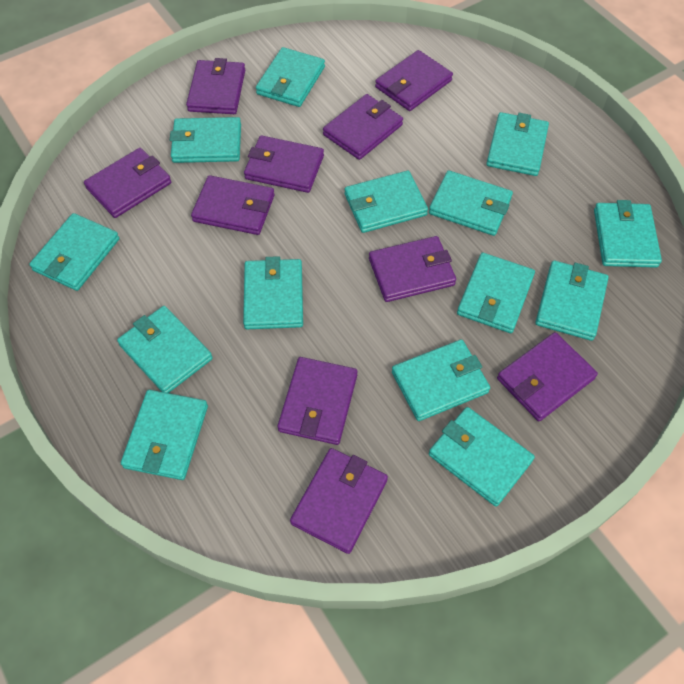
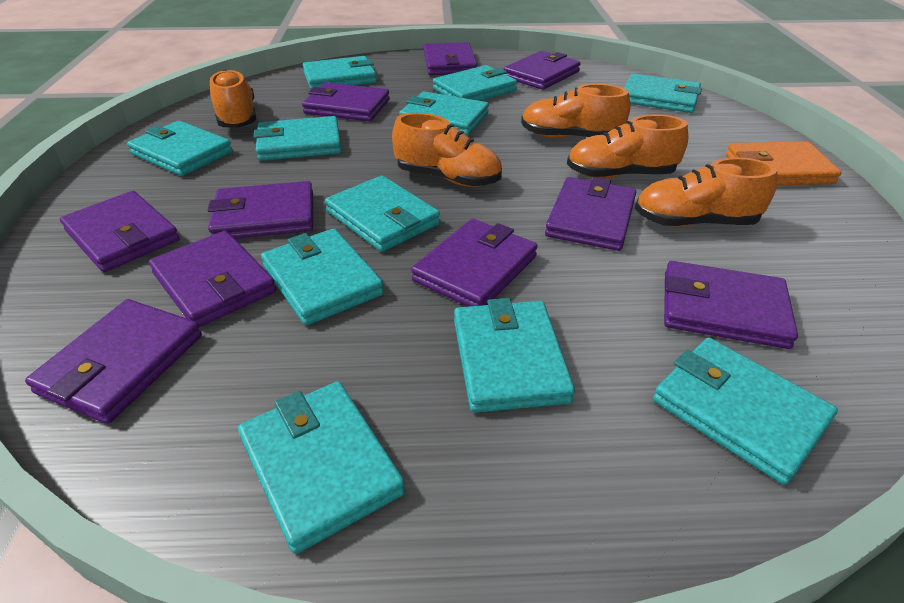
orange shoe: none = 0 -> [210,70,256,128] [392,113,502,187] [521,84,630,138] [567,114,688,178] [635,157,777,227] = 5
orange wallet: none = 0 -> [726,141,842,186] = 1
turquoise wallet: [29,213,119,291] [117,306,213,393] [121,390,208,480] [170,117,241,163] [243,256,303,329] [256,47,325,107] [345,171,428,233] [392,339,490,421] [429,170,513,236] [429,407,535,507] [457,253,535,333] [486,112,549,176] [535,261,609,341] [594,200,662,268] = 14 -> [127,121,233,176] [238,381,405,554] [253,116,341,161] [261,229,384,325] [303,56,377,89] [325,176,440,252] [399,91,489,136] [433,65,517,101] [454,298,575,413] [625,73,702,113] [653,338,838,485] = 11

